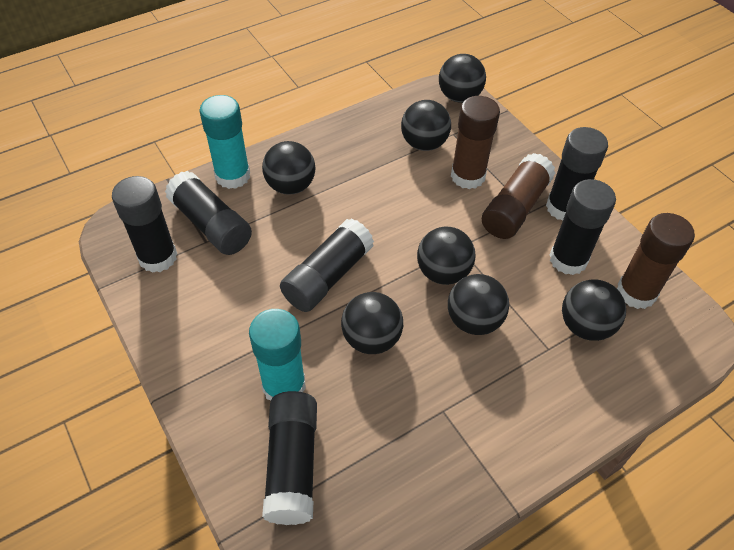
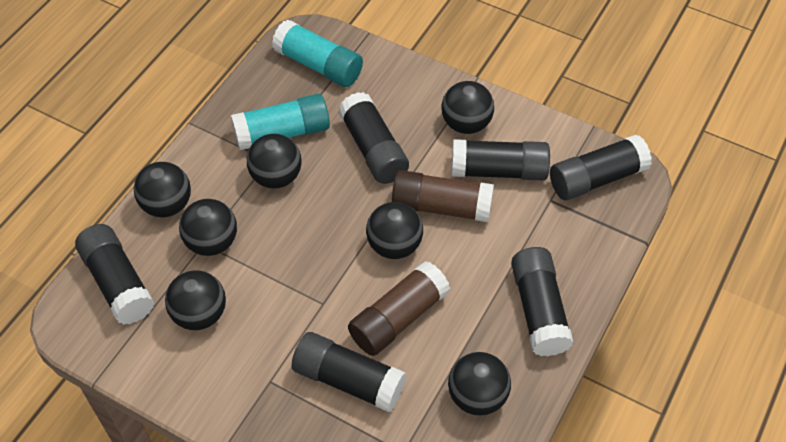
brown glue stick: [451,96,500,189] [482,153,555,239] [617,213,695,309] = 3 -> [348,261,450,356] [392,170,494,222] = 2

